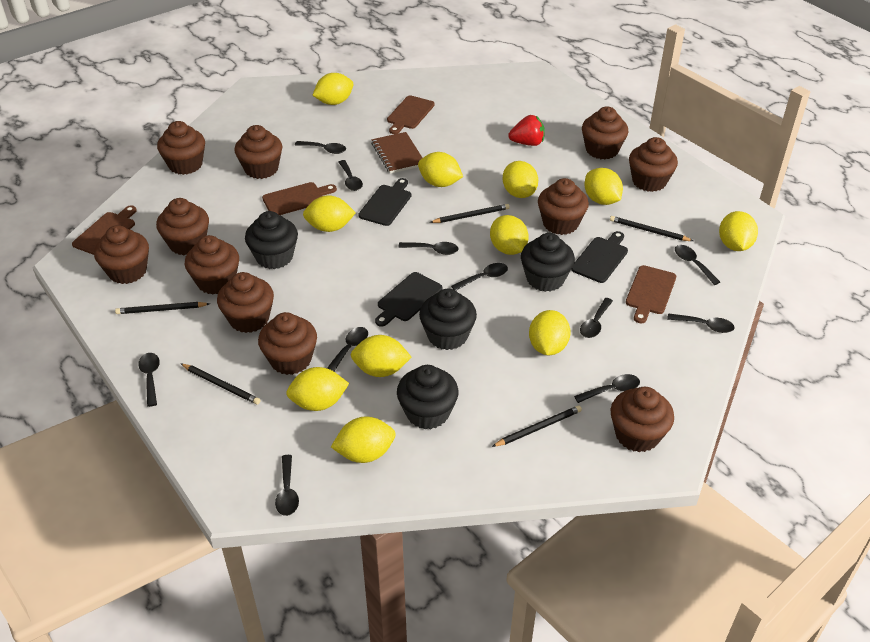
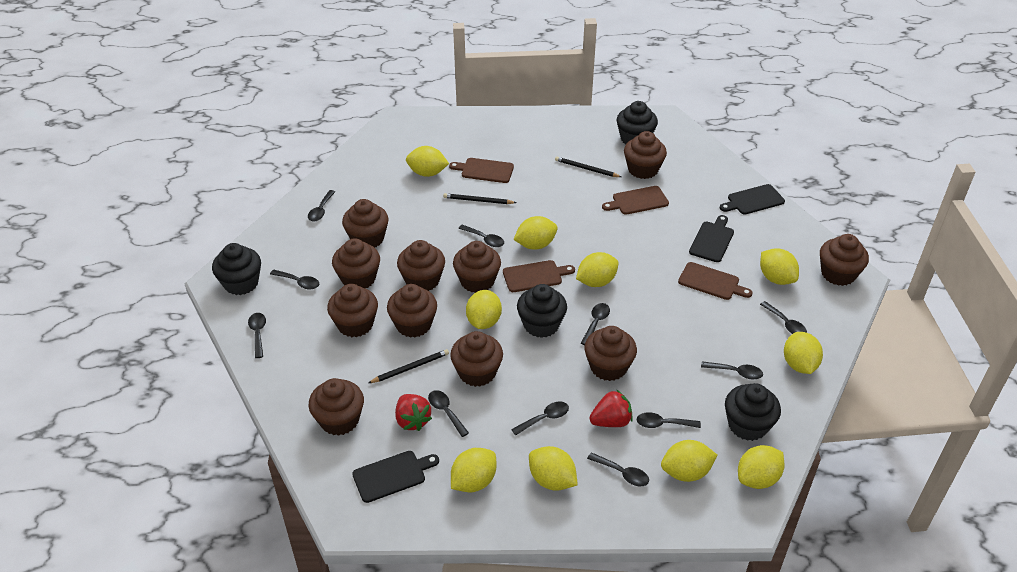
black pencil: [115,302,210,314] [181,364,260,404] [429,204,510,223] [492,405,582,447] [610,216,693,241] = 5 -> [369,349,449,383] [443,193,516,204] [555,156,621,177] = 3
brown notebook: [371,132,422,174] = 1 -> none = 0
red strawberry: [509,115,545,146] = 1 -> [395,394,432,431] [589,390,633,427] = 2
yellow lemon: [286,367,349,411] [303,195,356,232] [312,73,354,105] [331,417,396,463] [351,335,412,377] [418,152,463,187] [490,215,529,255] [503,161,538,198] [529,310,571,355] [584,168,623,205] [719,211,758,251] = 11 -> [406,146,449,177] [451,448,496,492] [466,290,502,329] [513,216,558,250] [529,446,578,491] [576,252,618,287] [661,440,718,482] [738,445,784,489] [760,248,799,285] [784,332,823,374] = 10

